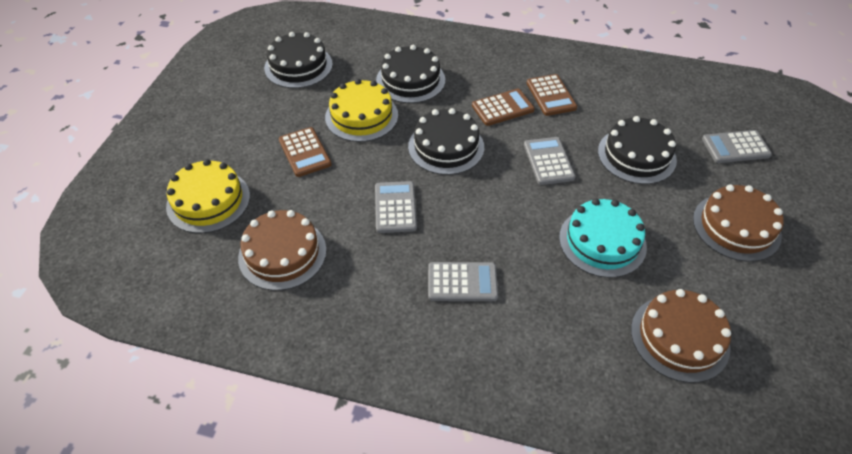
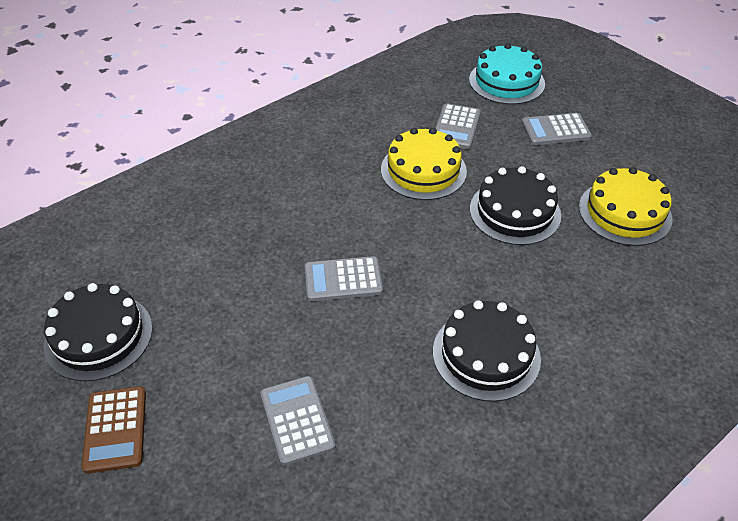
black cake: [264,32,333,88] [376,45,445,103] [408,108,484,175] [598,116,677,184] = 4 -> [44,283,153,381] [433,300,541,402] [470,166,561,245] = 3
brown cake: [238,210,326,291] [631,289,731,383] [693,184,784,262] = 3 -> none = 0
brown calculator: [279,127,332,177] [472,89,535,126] [527,74,577,116] = 3 -> [81,386,146,474] = 1

